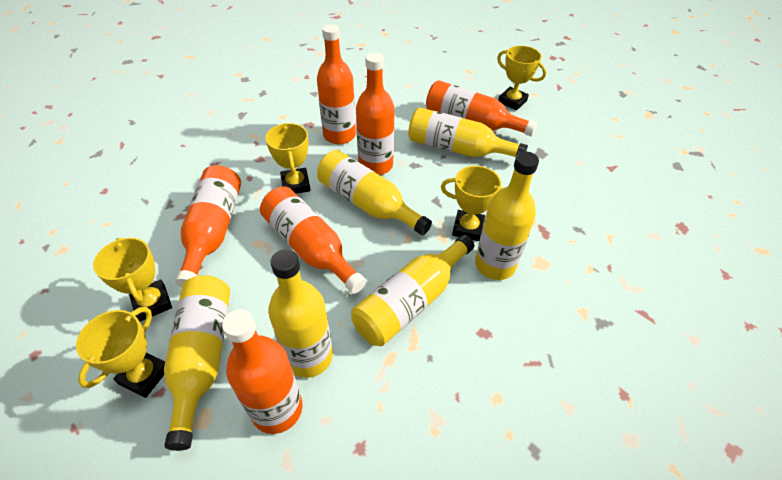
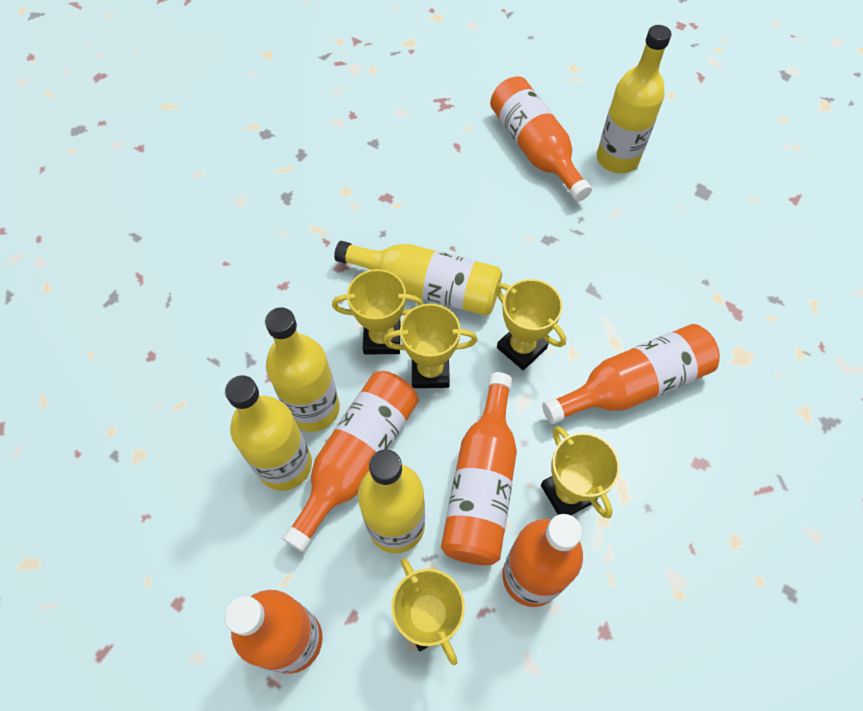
yellow bottle: [164,275,230,451] [268,249,333,378] [317,150,432,235] [351,235,474,346] [408,107,528,157] [475,151,539,280] = 6 -> [225,375,312,491] [265,307,340,432] [334,241,502,316] [358,449,425,554] [597,25,672,173] = 5

